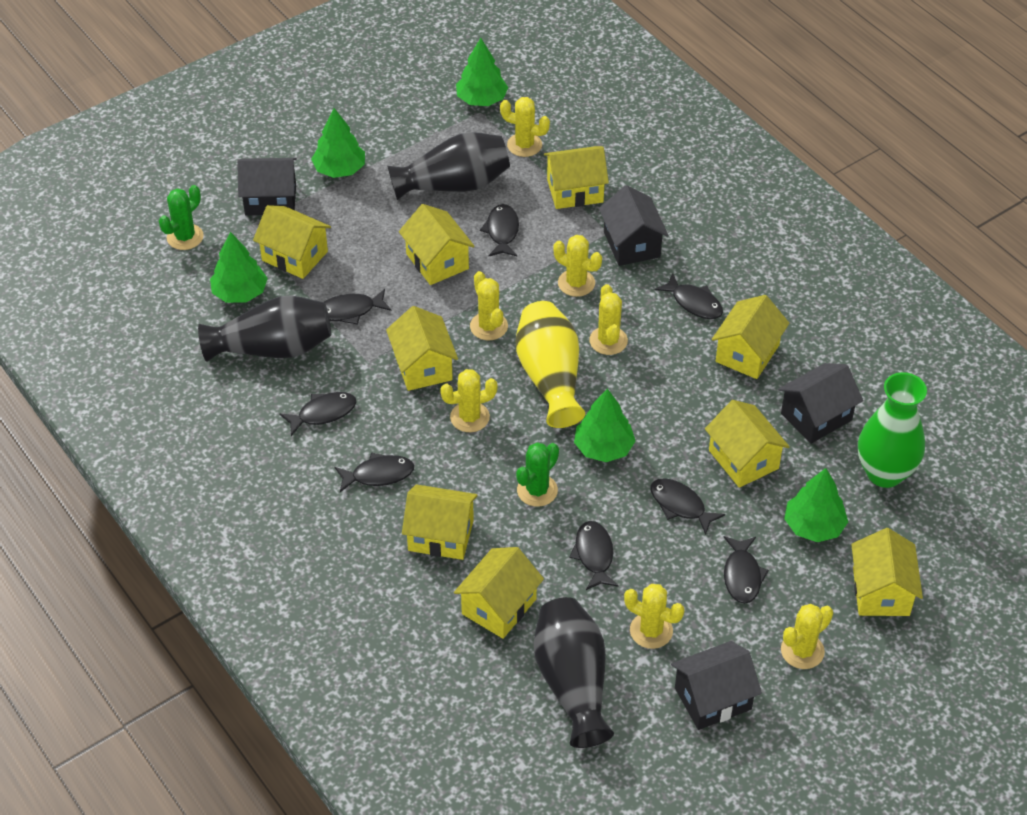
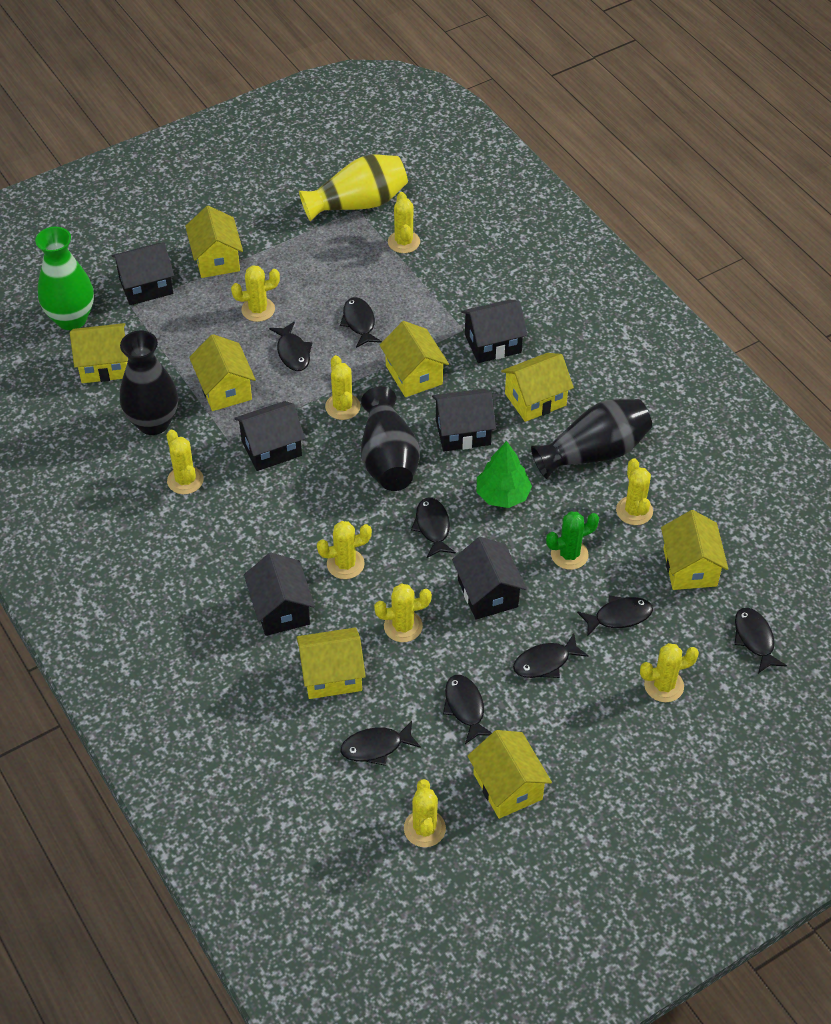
black house: [237,158,297,216] [599,185,669,266] [671,641,762,730] [778,363,863,444] = 4 -> [112,243,174,305] [234,401,305,471] [244,553,315,636] [432,388,496,451] [452,537,527,620] [461,299,528,363] = 6
green cactus: [159,185,203,250] [516,442,559,507] = 2 -> [546,512,599,570] = 1
green tree: [210,232,268,303] [311,108,365,178] [456,38,508,106] [574,389,635,462] [784,468,848,542] = 5 -> [477,441,532,508] = 1
yellow cactus: [440,369,498,432] [470,271,508,340] [500,97,550,157] [553,235,602,297] [589,284,628,355] [624,584,684,649] [781,604,833,669] = 7 -> [166,430,204,494] [231,265,280,322] [317,521,372,579] [325,355,361,420] [374,583,432,642] [388,192,420,253] [404,779,446,847] [616,458,653,525] [640,643,699,702] = 9
yellow house: [253,205,331,279] [386,306,458,391] [399,204,475,285] [402,484,478,560] [454,547,544,639] [544,146,609,209] [705,400,790,488] [712,295,789,379] [851,528,923,616] = 9 -> [70,323,128,383] [185,206,243,278] [189,334,256,411] [296,627,366,699] [380,321,449,397] [467,730,552,819] [501,353,574,422] [661,510,728,590] = 8

